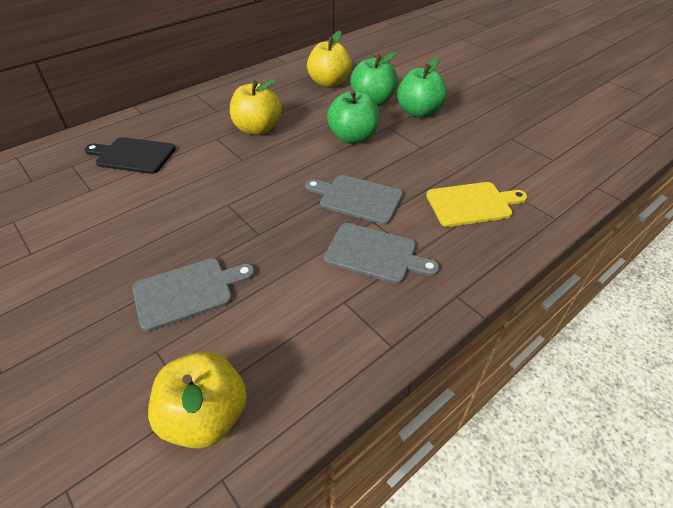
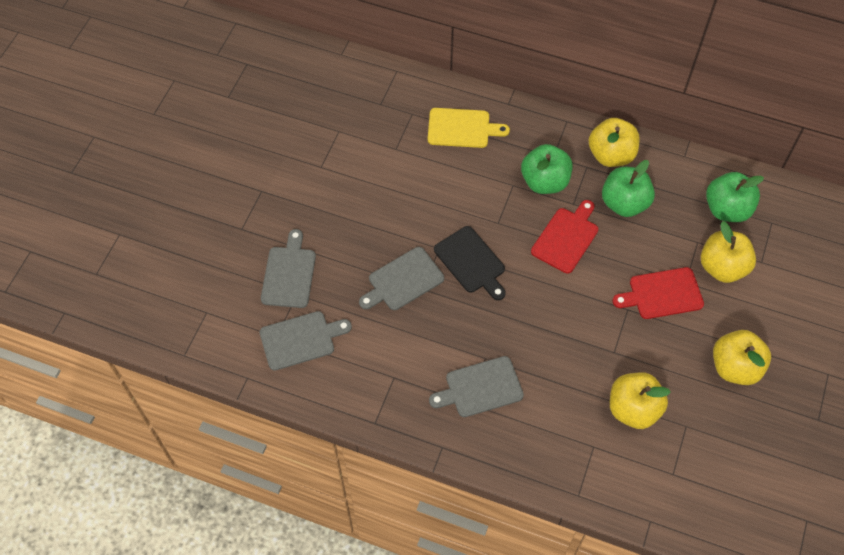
grey cutting board: [132,258,255,331] [305,175,403,225] [324,223,439,284] = 3 -> [259,311,352,371] [261,229,316,308] [359,247,444,310] [429,356,524,417] = 4
red cutting board: none = 0 -> [531,200,598,273] [612,267,704,319] = 2
yellow apple: [148,352,247,449] [230,79,282,135] [307,31,352,88] = 3 -> [589,118,640,167] [610,372,671,429] [701,221,756,283] [713,330,771,385] = 4

